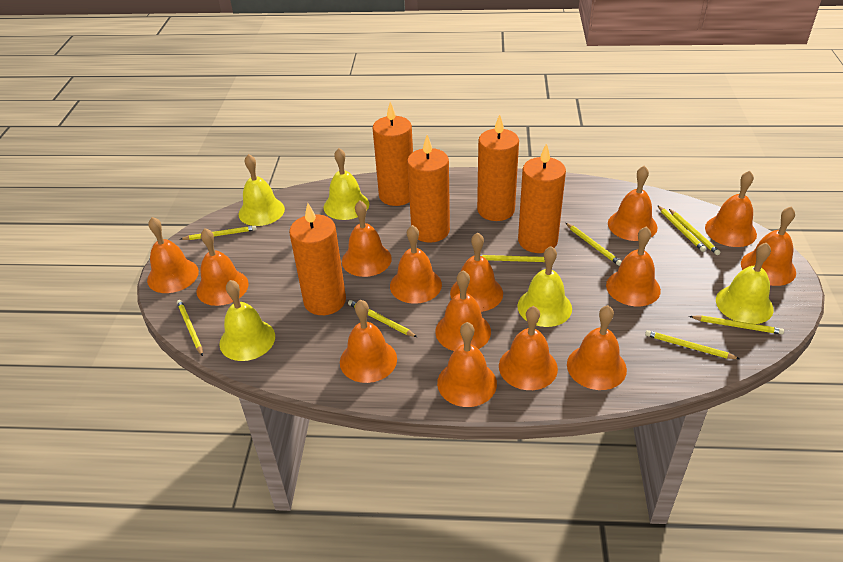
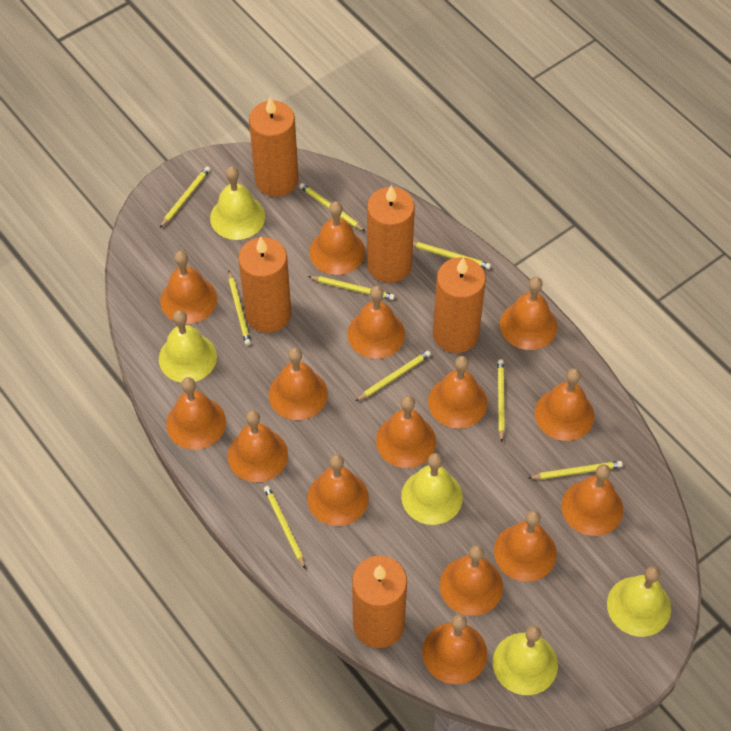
orange bell: [147,217,199,293] [196,228,249,306] [340,300,397,383] [342,201,392,277] [390,225,442,304] [435,271,491,351] [437,322,497,407] [450,233,503,312] [499,306,558,390] [567,305,627,390] [606,226,661,306] [608,166,658,241] [705,171,757,247] [741,207,796,286] = 14 -> [160,251,217,324] [166,377,226,450] [228,410,288,482] [269,347,328,420] [307,454,369,526] [309,201,365,275] [347,286,405,359] [376,396,436,468] [422,614,487,684] [428,356,487,429] [440,545,503,616] [494,510,557,582] [500,277,557,350] [535,368,594,441] [561,464,623,536] = 15

